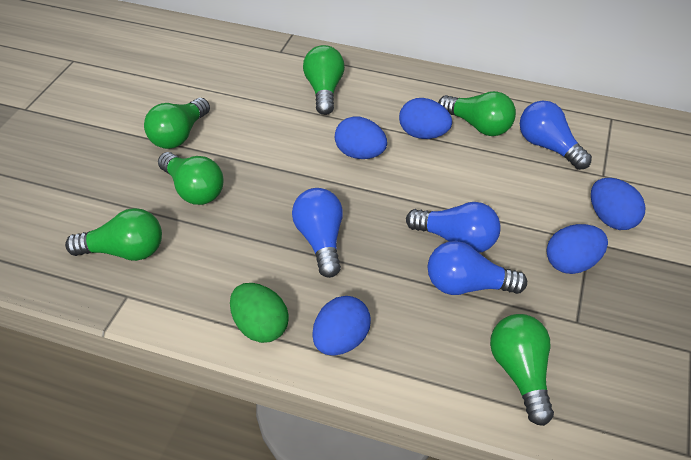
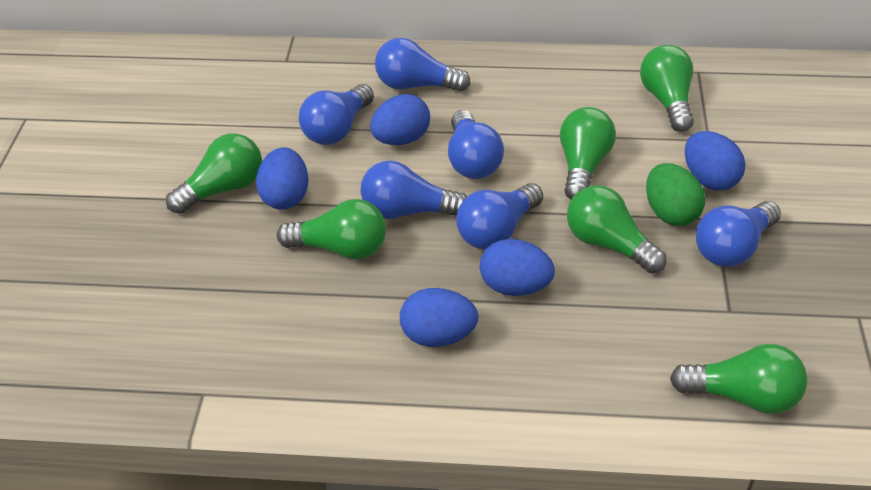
blue light bulb: [292,188,343,278] [406,202,501,253] [428,241,527,295] [520,101,592,170] = 4 -> [299,84,374,145] [360,161,467,219] [375,38,471,92] [448,110,504,179] [456,183,543,250] [696,201,781,267] = 6

